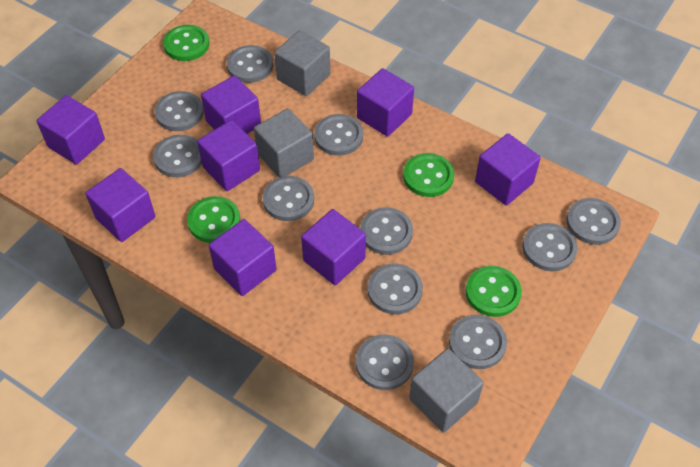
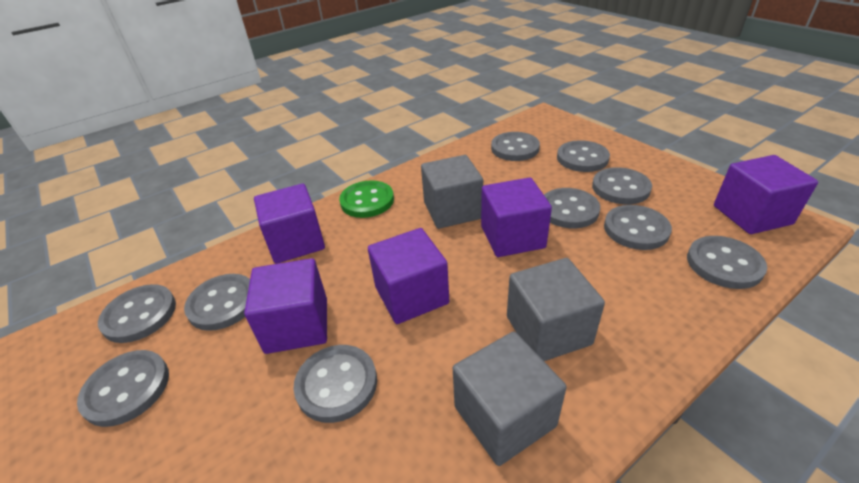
green button: [163,25,209,61] [187,196,240,243] [403,153,454,197] [466,266,522,317] = 4 -> [339,180,394,218] = 1
grey button: [153,135,202,177] [155,91,204,131] [227,45,273,83] [263,176,314,221] [314,114,363,156] [356,334,414,390] [360,207,413,255] [368,263,423,314] [449,315,507,369] [523,223,577,271] [566,198,621,245] = 11 -> [77,350,169,427] [98,284,176,343] [184,274,250,331] [293,345,377,423] [491,132,540,161] [544,188,600,228] [557,140,610,172] [592,167,652,204] [604,205,672,250] [687,236,767,289] = 10
purple cube: [36,95,105,165] [86,168,155,242] [197,120,260,191] [201,76,261,134] [209,219,276,296] [301,209,366,285] [357,68,414,137] [475,133,541,206] = 8 -> [244,258,327,354] [254,184,325,264] [368,228,449,324] [481,177,552,257] [714,155,818,234] = 5

